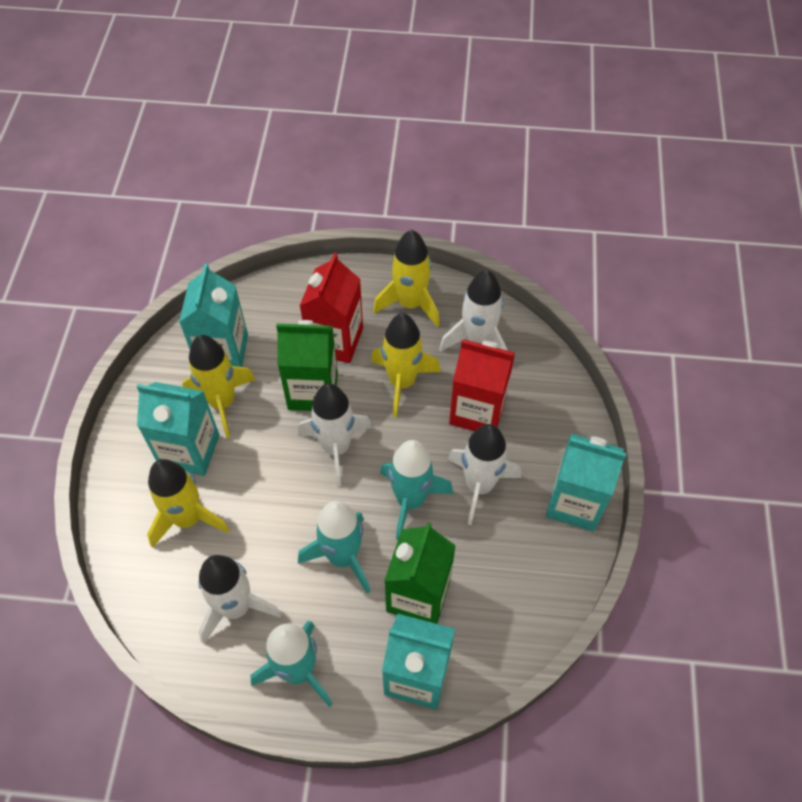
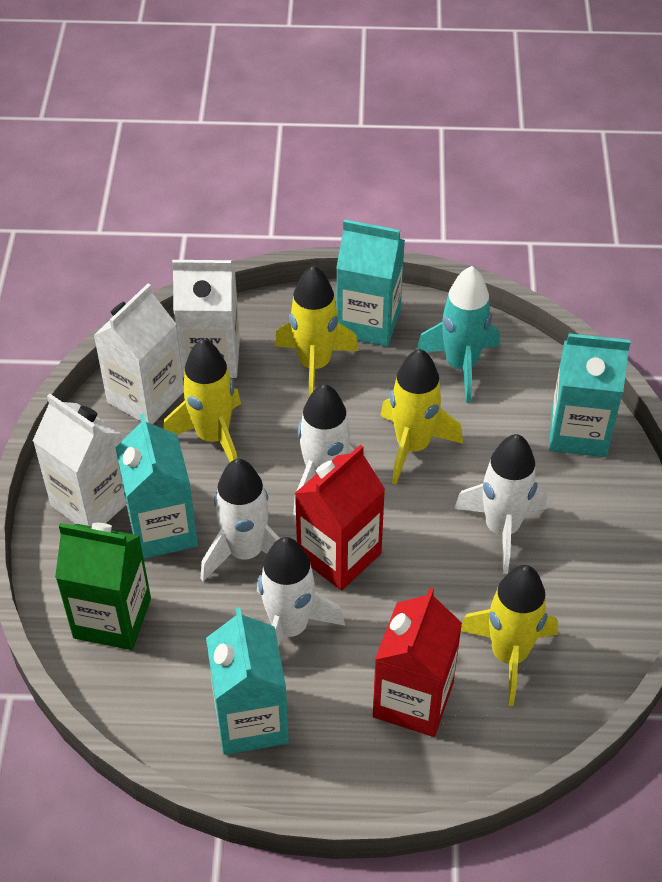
green carton: [276,320,338,411] [384,522,456,624] = 2 -> [55,523,151,650] = 1
turquoise rocket: [250,621,333,707] [298,501,370,594] [380,440,454,540] = 3 -> [416,266,500,403] = 1
white carton: none = 0 -> [33,394,126,526] [93,283,184,424] [172,260,240,378] = 3

